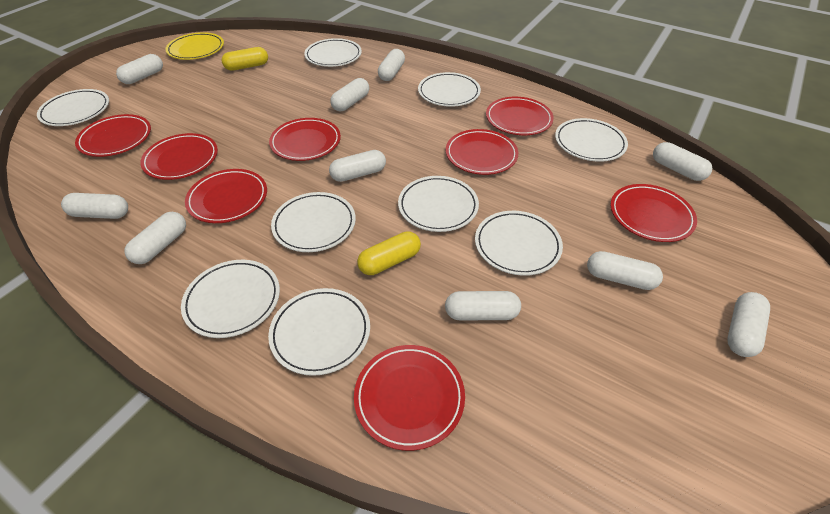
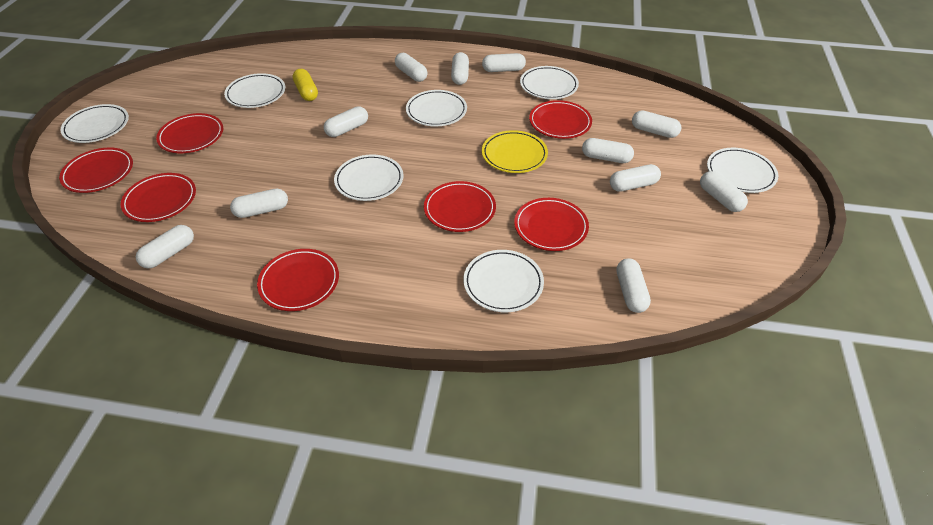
red plate: [75,114,151,157] [140,133,218,180] [185,169,267,223] [269,118,341,161] [354,345,465,451] [446,129,518,175] [486,97,554,135] [610,184,697,242] = 8 -> [59,148,133,193] [121,173,196,222] [156,113,223,153] [257,249,339,311] [424,181,496,232] [514,198,589,251] [529,100,592,139] = 7
white capsule: [61,193,128,219] [116,54,163,84] [124,212,186,264] [329,150,386,182] [330,78,369,111] [378,49,405,81] [445,291,521,320] [587,251,663,290] [653,142,712,181] [728,292,770,357] = 10 -> [136,225,194,269] [230,189,288,218] [324,106,368,137] [395,53,428,82] [451,52,469,85] [482,53,526,72] [582,138,634,163] [610,164,661,192] [617,258,651,313] [632,110,681,138] [700,171,748,212] = 11
white plate: [37,89,109,126] [181,260,280,338] [268,288,370,376] [271,192,356,252] [304,38,362,67] [398,176,479,232] [418,72,481,107] [475,211,563,276] [555,118,628,162] = 9 -> [60,104,129,143] [224,73,285,108] [334,155,403,201] [406,90,467,127] [464,250,544,312] [520,66,579,99] [707,148,778,193] = 7
yellow capsule: [222,47,268,71] [357,231,421,275] = 2 -> [293,69,318,101] = 1

